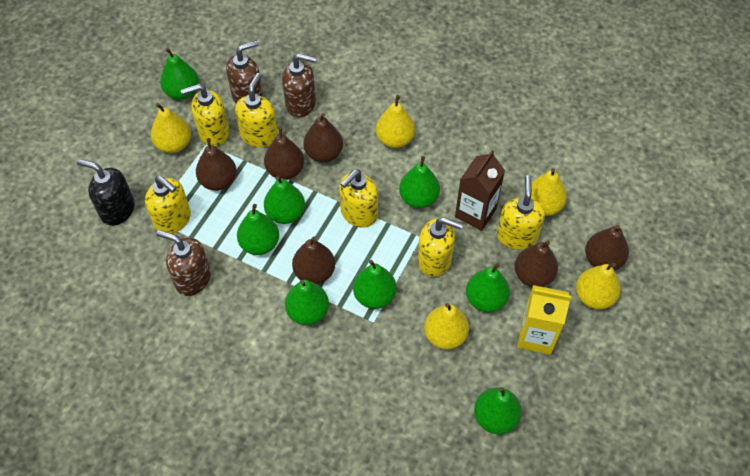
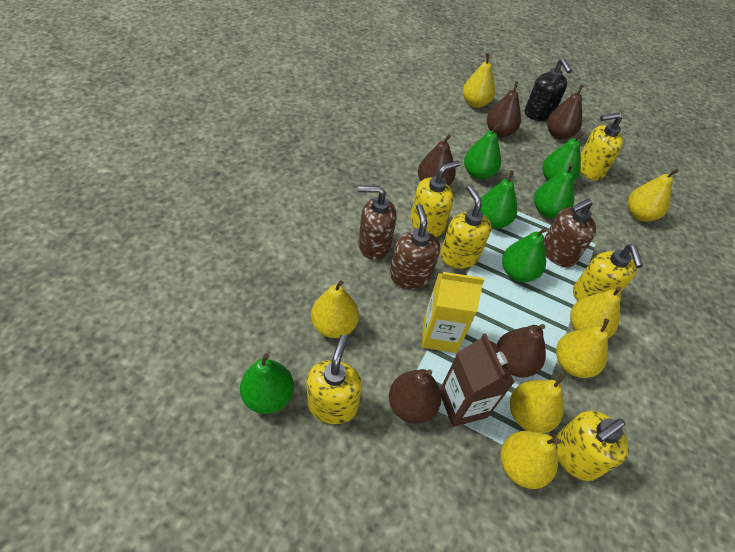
brown pear: [196,138,237,191] [264,127,304,180] [292,237,335,284] [303,113,343,162] [515,240,558,287] [585,225,629,271] = 6 -> [389,369,442,424] [418,134,456,186] [487,81,521,137] [497,324,546,378] [547,84,584,139] = 5
green pear: [160,48,199,100] [237,204,279,255] [264,176,305,224] [285,280,329,325] [353,260,397,309] [399,156,440,208] [466,263,510,312] [474,387,522,434] = 8 -> [240,353,294,414] [464,124,501,180] [480,170,517,229] [502,228,547,282] [534,163,574,218] [543,132,584,182] = 6
yellow pear: [151,103,191,153] [376,95,415,148] [424,303,469,350] [531,168,567,216] [576,263,621,309] = 5 -> [311,280,359,338] [463,53,495,108] [501,431,560,489] [510,374,565,433] [556,319,609,378] [570,286,621,338] [628,169,679,222] = 7

